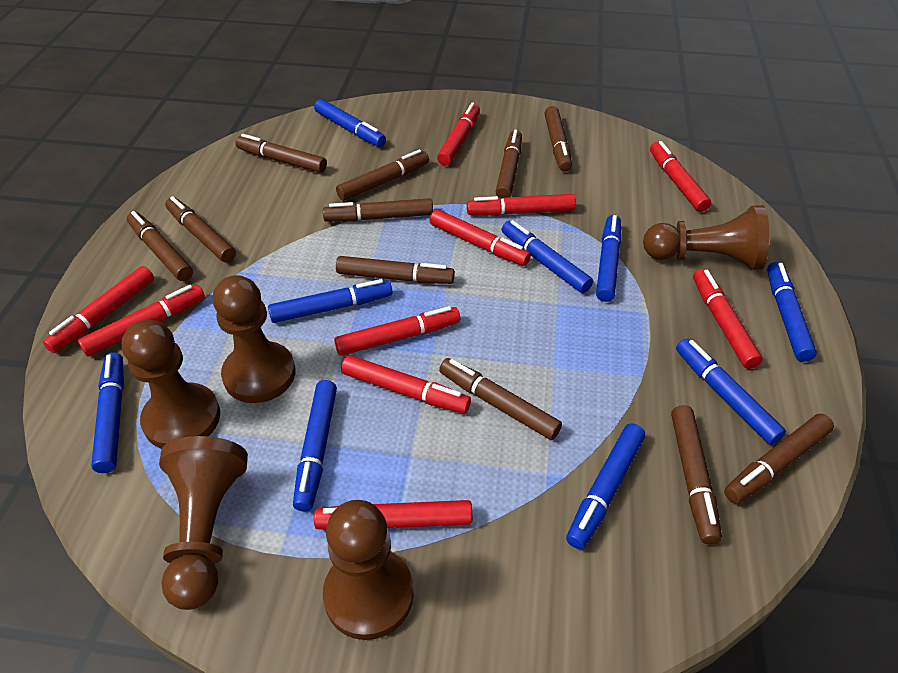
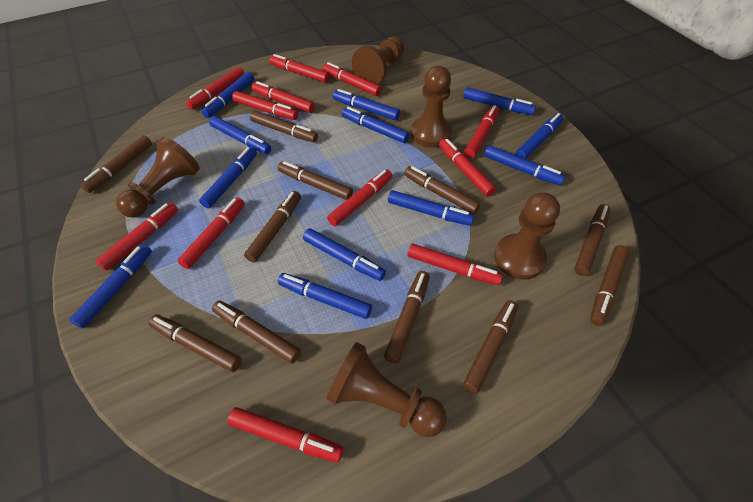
blue marker: [91,352,124,473] [268,279,392,323] [293,380,337,511] [314,99,386,147] [502,220,593,293] [566,423,645,549] [596,215,621,302] [676,338,786,445] [767,262,817,362] = 9 -> [69,244,152,328] [199,147,257,208] [201,72,255,118] [209,116,271,154] [278,273,372,319] [303,228,386,281] [333,89,400,120] [342,107,409,143] [388,190,474,226] [463,87,536,115] [484,145,565,185] [515,113,563,159] = 12
red marker: [43,266,154,353] [78,285,205,357] [314,500,472,530] [334,306,460,356] [341,355,471,413] [430,209,531,266] [437,102,480,166] [467,194,576,216] [650,141,711,212] [693,269,763,369] = 10 -> [96,202,178,271] [178,197,245,269] [186,67,244,110] [227,407,344,463] [232,91,298,120] [252,81,315,113] [269,54,330,83] [322,62,382,96] [327,169,392,226] [407,244,503,285] [439,139,496,196] [464,105,499,158] = 12

